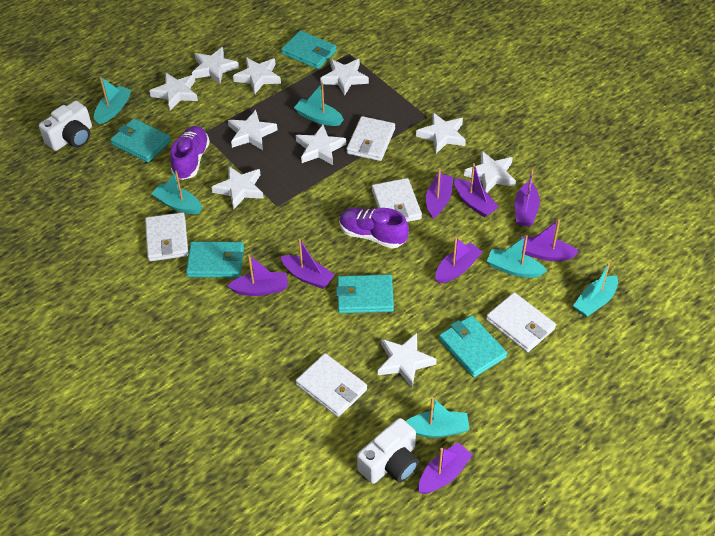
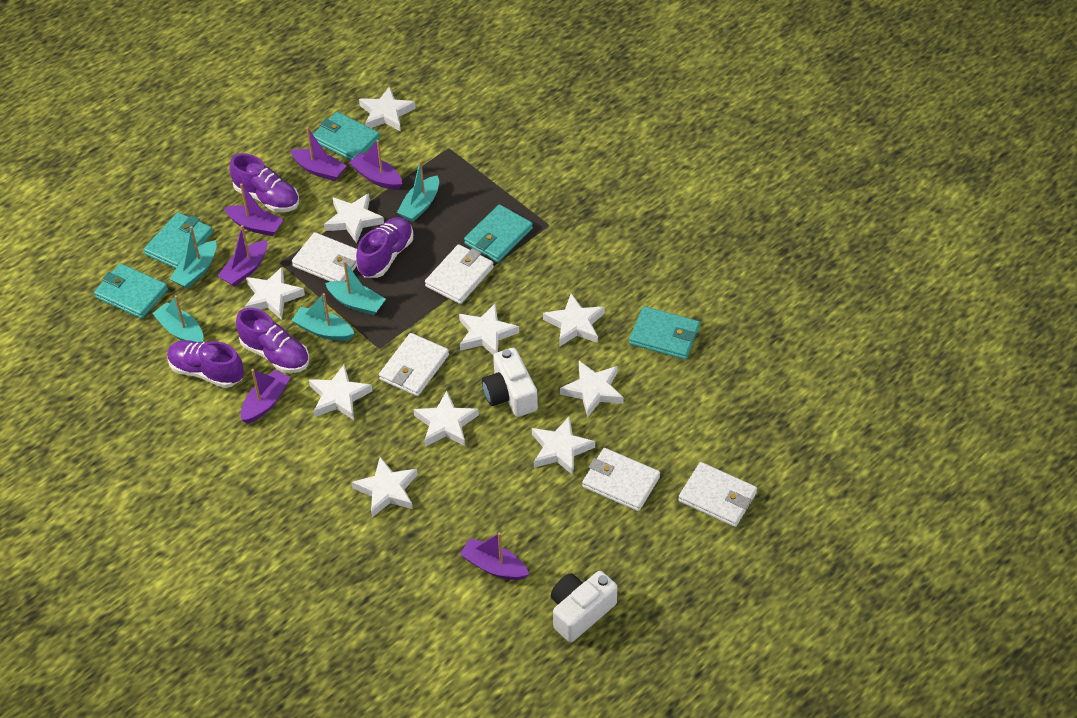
purple boat: [227,255,288,296] [281,238,335,289] [419,442,473,494] [426,168,453,218] [435,237,483,283] [454,163,499,218] [515,169,540,226] [520,219,579,261] = 8 -> [218,225,267,287] [224,183,283,236] [241,369,291,424] [290,127,346,181] [349,140,402,190] [460,532,529,580] = 6
purple shoe: [170,126,210,180] [339,208,409,249] = 2 -> [167,340,244,388] [230,153,299,213] [236,308,309,373] [356,217,413,278] = 4
turquoise boat: [94,76,132,124] [151,171,202,214] [294,83,344,126] [405,397,469,437] [487,235,547,278] [573,262,618,317] = 6 -> [152,295,203,343] [170,226,217,289] [291,293,355,341] [325,261,386,315] [397,160,439,222] = 5

